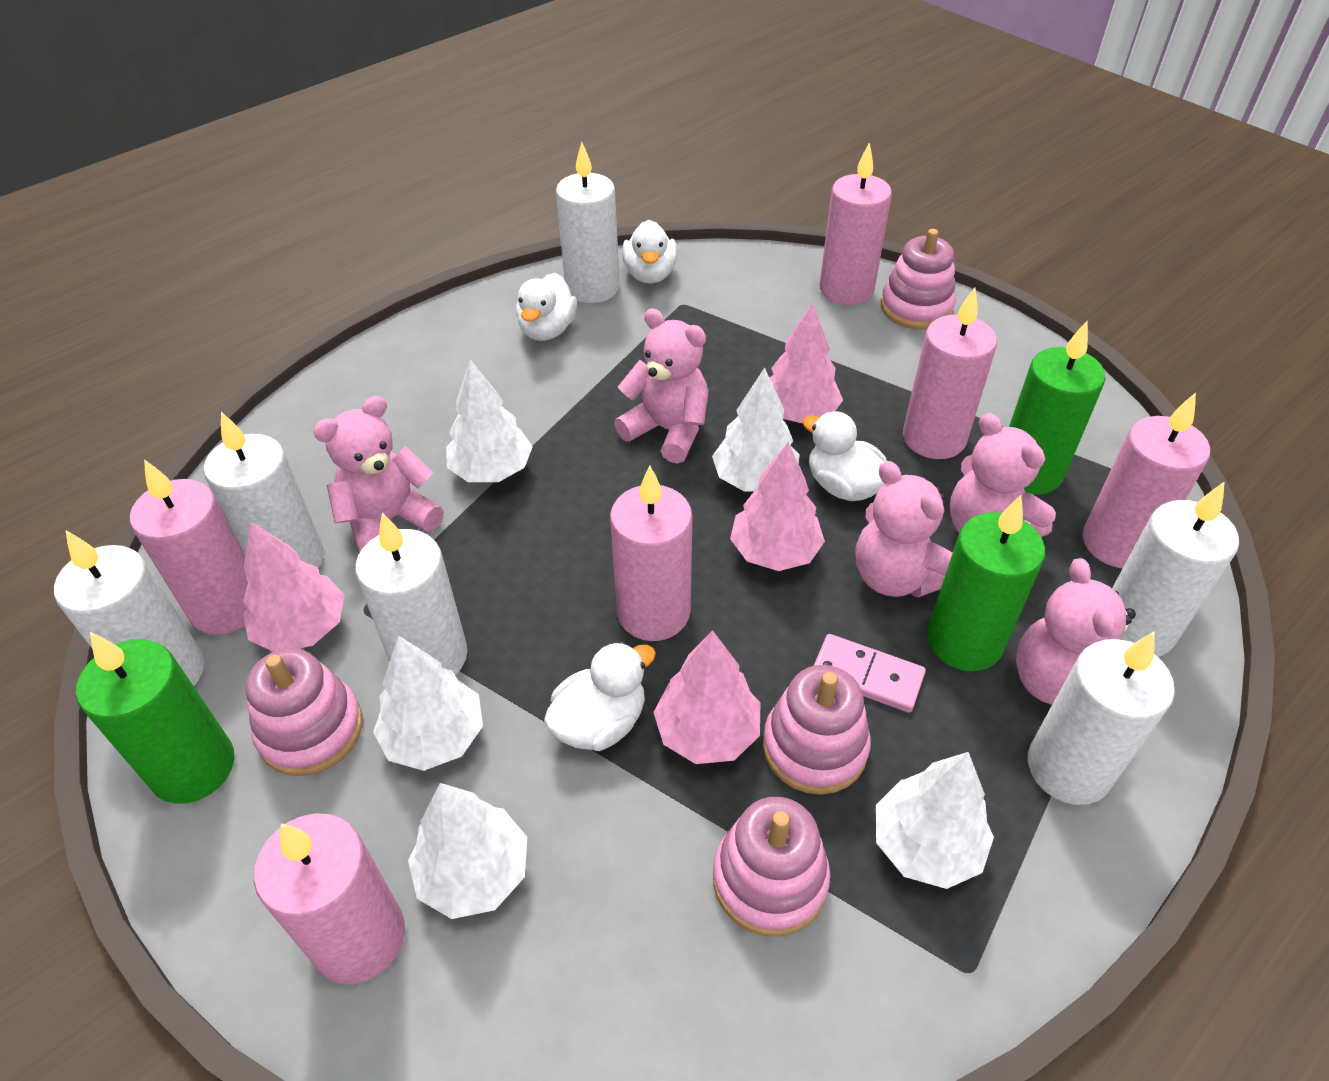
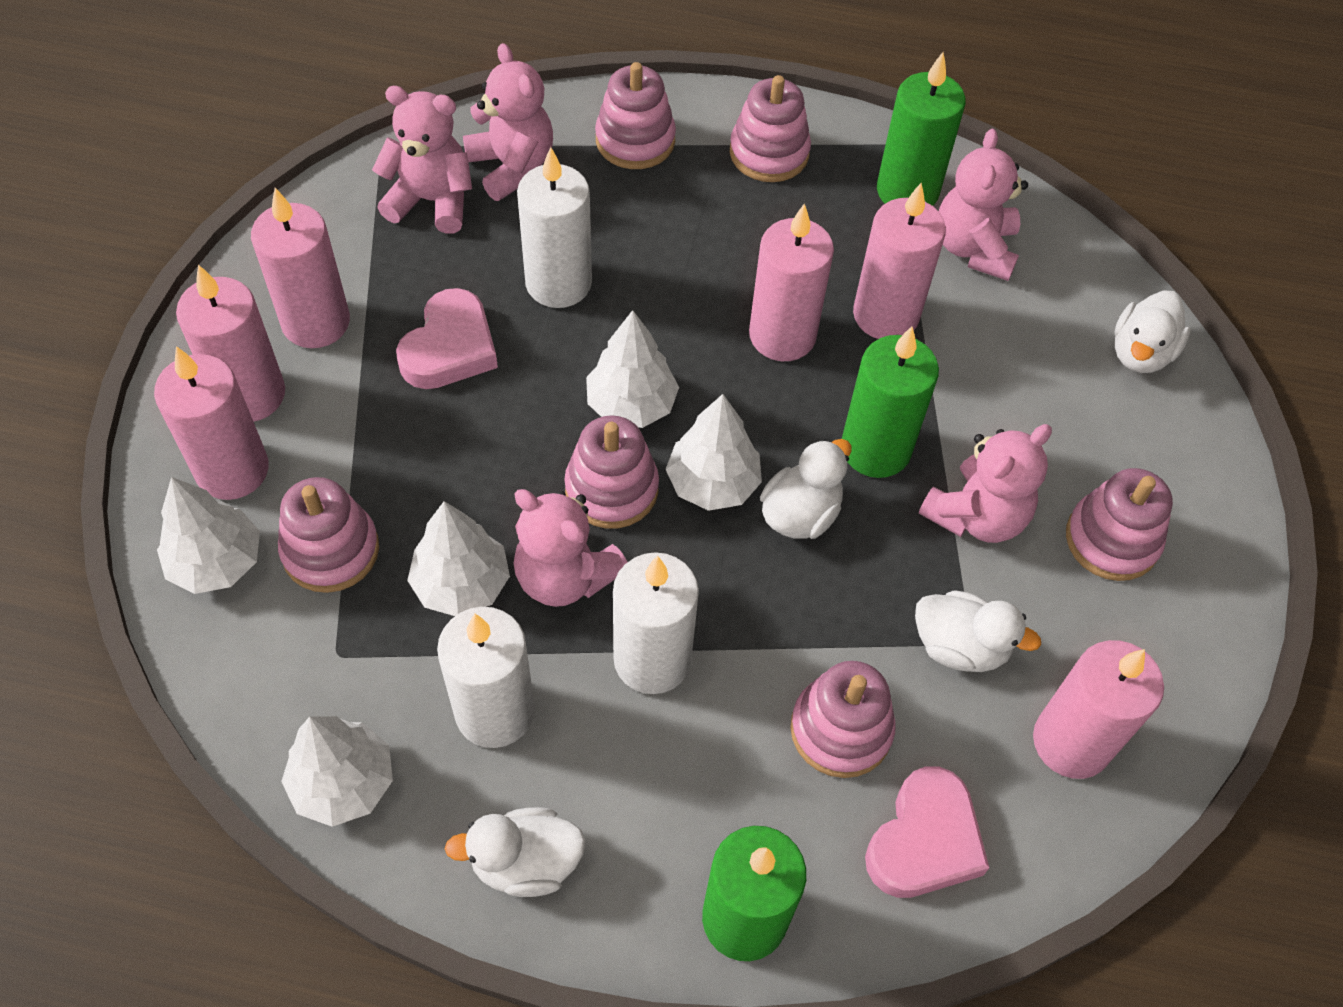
pink domino: [814,634,926,713] = 1 -> none = 0
pink heart: none = 0 -> [396,288,498,389] [865,766,989,898] = 2
pink stacking toy: [245,648,363,776] [713,797,830,937] [763,665,871,795] [881,229,956,330] = 4 -> [278,477,379,593] [564,415,659,529] [595,62,676,169] [730,75,811,182] [790,661,896,778] [1066,468,1173,581] = 6
pink tree: [243,522,345,652] [653,630,760,764] [730,442,825,571] [769,302,843,424] = 4 -> none = 0
white candle: [54,530,204,686] [204,412,324,568] [355,513,468,676] [556,142,620,303] [1028,631,1175,805] [1112,482,1239,657] = 6 -> [437,607,535,748] [517,147,592,308] [613,552,699,694] = 3

